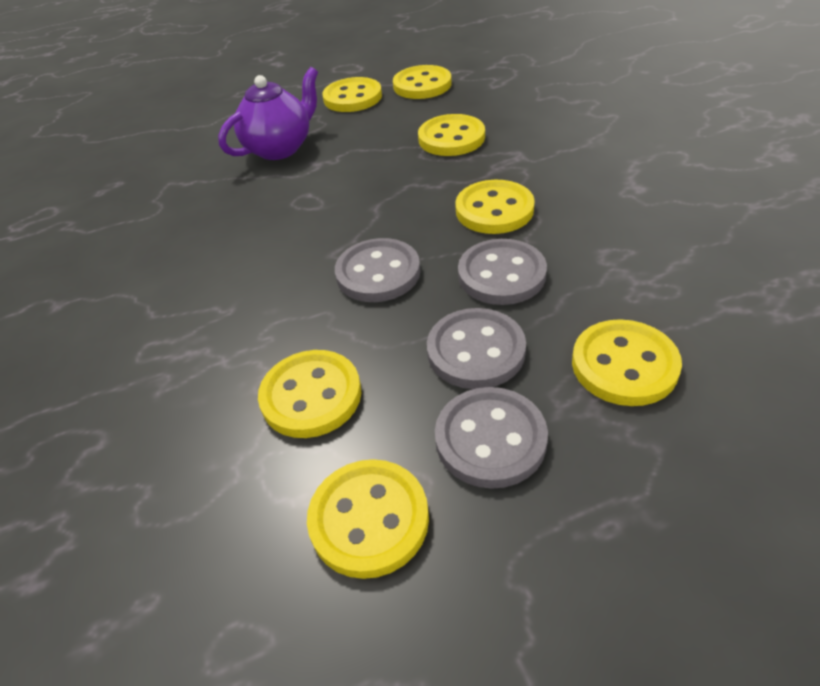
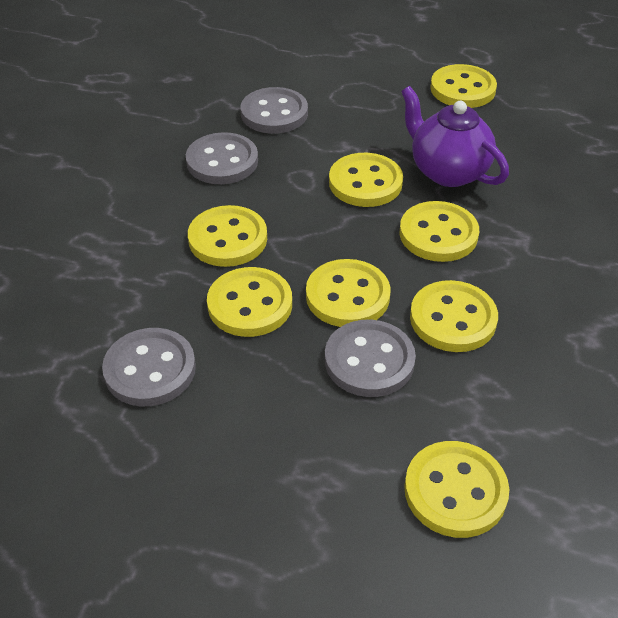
yellow button: [258,350,361,438] [307,459,429,579] [322,77,382,112] [393,65,452,99] [418,114,485,156] [455,180,535,234] [572,319,682,406] = 7 -> [188,205,267,267] [207,267,292,337] [306,259,391,327] [329,153,403,207] [399,201,479,262] [404,441,509,538] [410,280,498,352] [430,64,497,108] = 8

